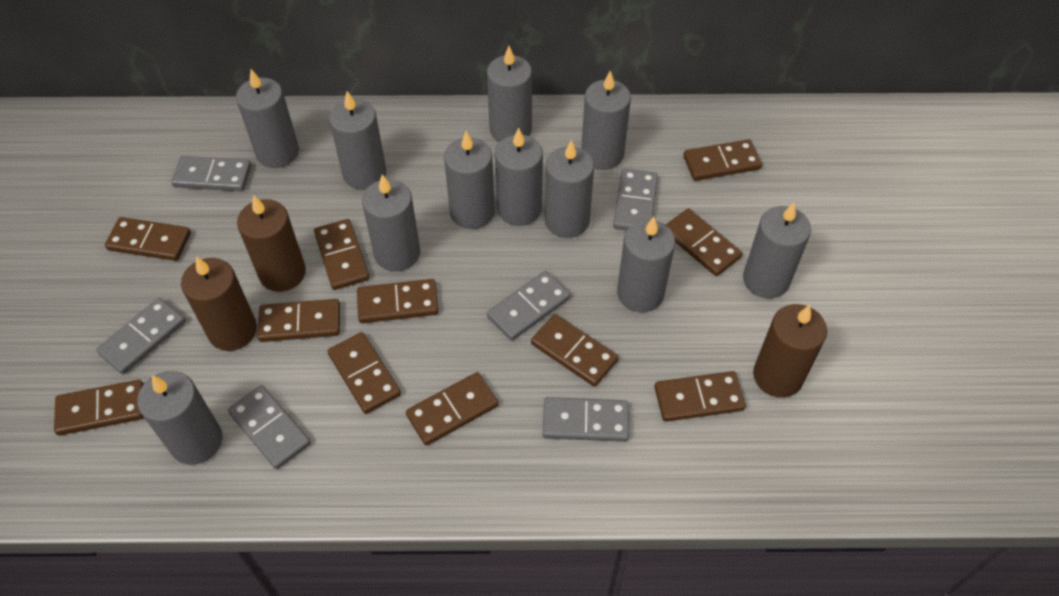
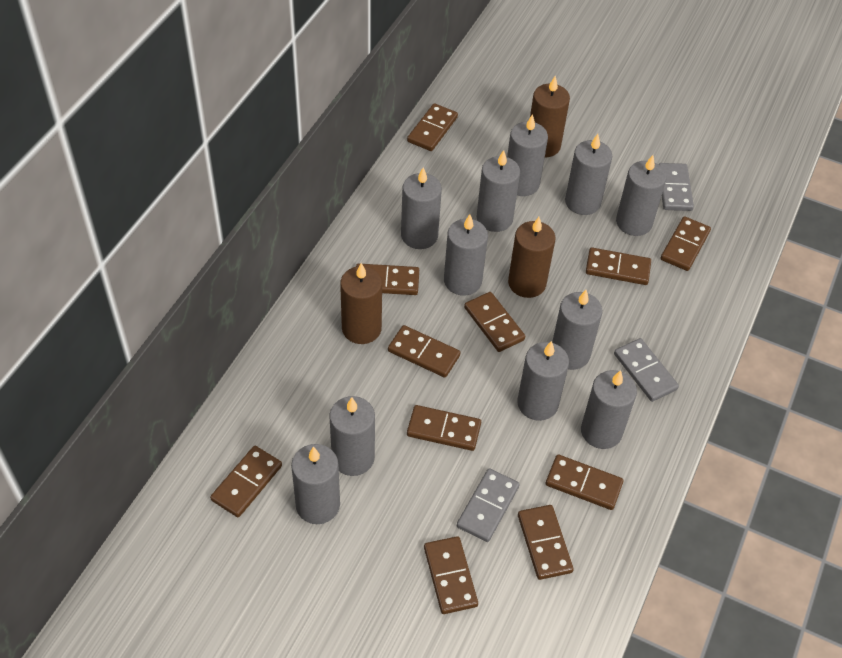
grey domino: [96,298,186,374] [171,156,251,191] [228,385,311,469] [487,271,570,341] [543,397,629,442] [613,169,658,231] = 6 -> [457,468,520,542] [614,338,679,402] [658,163,694,211] = 3

